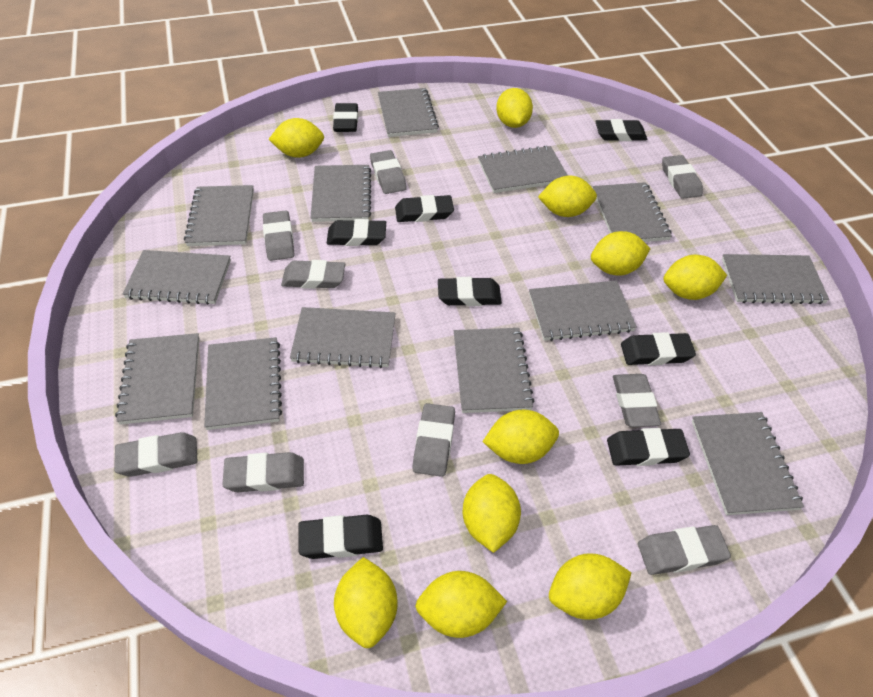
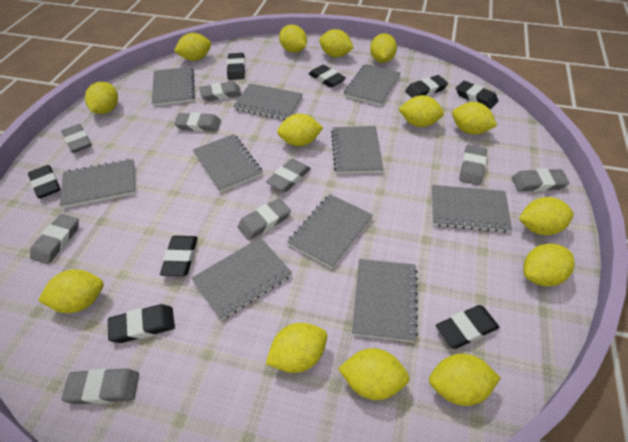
grey notebook: [115,333,199,425] [123,250,231,305] [184,185,254,246] [204,337,282,430] [290,307,396,368] [311,165,371,222] [378,88,439,137] [454,328,535,413] [478,145,568,193] [529,280,637,341] [593,182,672,242] [692,412,804,515] [722,254,829,304] = 13 -> [60,159,135,208] [152,67,195,106] [191,237,292,320] [193,134,263,192] [233,84,303,120] [287,194,373,269] [331,126,384,174] [344,64,401,106] [352,259,418,342] [432,185,512,233] = 10
yellow lemon: [269,118,324,158] [334,557,397,648] [415,571,507,638] [462,474,521,553] [482,410,559,464] [496,88,533,128] [538,176,597,217] [549,553,631,620] [591,231,651,276] [663,255,727,300] = 10 -> [38,269,104,313] [85,82,118,114] [174,33,211,61] [266,323,327,373] [277,114,323,146] [279,25,307,53] [319,29,354,57] [338,348,409,400] [370,33,397,63] [399,95,444,127] [429,353,501,406] [452,102,497,135] [519,197,574,235] [523,244,575,286] = 14

